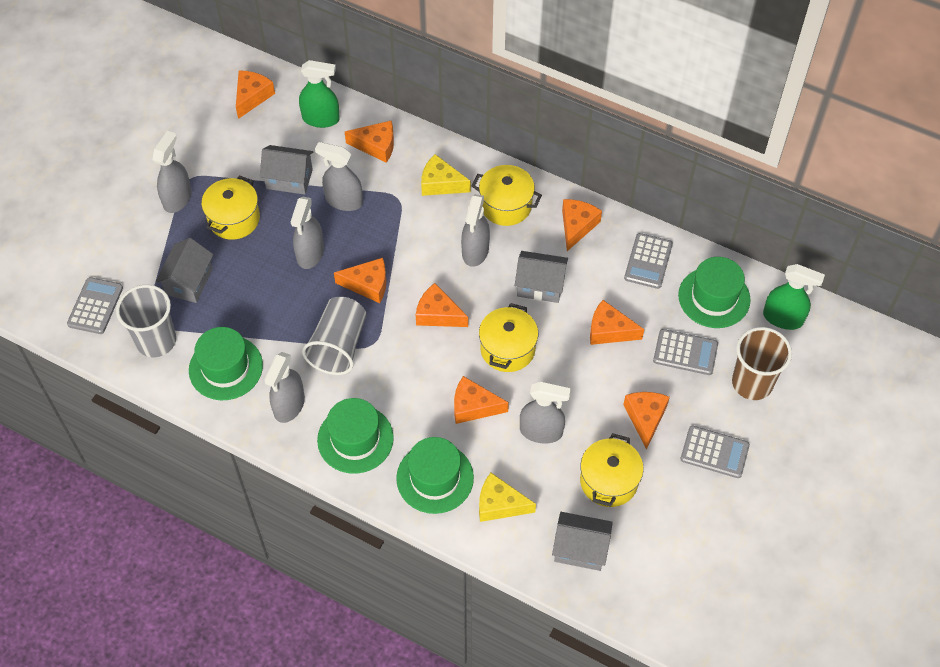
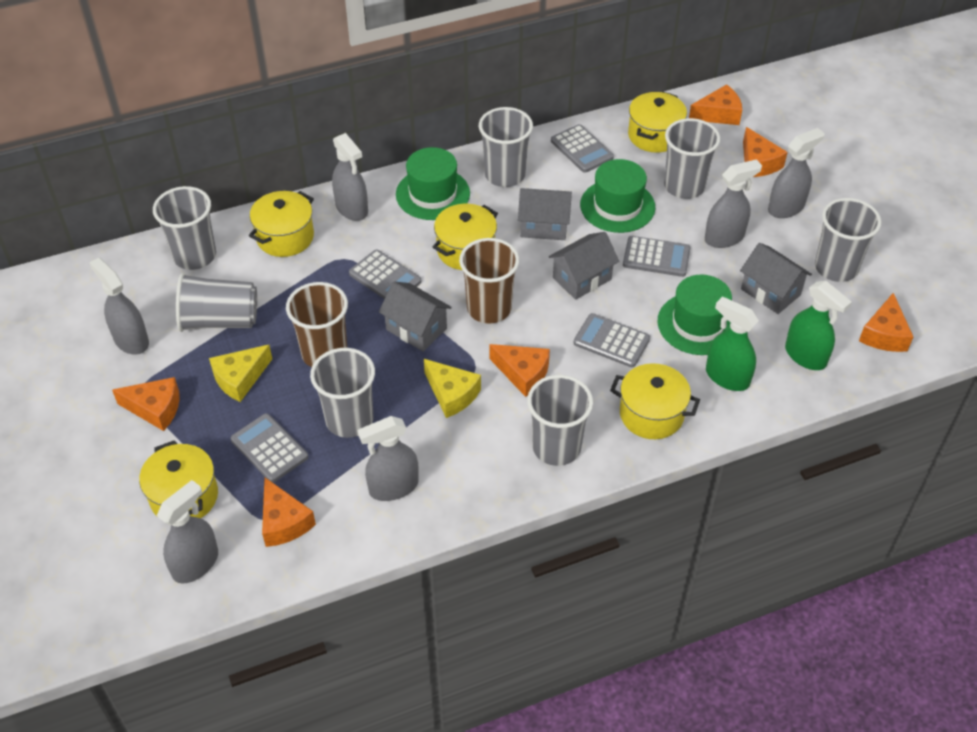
brown cup: [732,327,792,400] = 1 -> [286,282,348,367] [459,238,519,324] = 2
green hat: [189,327,263,400] [317,398,394,474] [396,437,474,514] [678,257,751,328] = 4 -> [396,147,470,220] [580,159,655,233] [657,275,732,355] = 3
grey calculator: [67,277,123,334] [624,233,673,289] [653,329,718,375] [680,426,750,478] = 4 -> [231,413,308,483] [349,250,421,299] [551,124,614,173] [574,313,650,367] [623,236,691,277] = 5
grey cup: [116,285,176,357] [302,297,367,375] = 2 -> [153,186,216,270] [176,273,257,332] [310,348,375,438] [479,107,533,187] [527,375,593,466] [664,118,720,199] [815,198,881,282] = 7
orange cheese: [236,70,275,119] [334,258,386,303] [345,121,394,163] [416,283,468,327] [454,376,509,424] [562,199,602,251] [590,300,644,345] [623,392,670,450] = 8 -> [112,377,180,431] [262,477,316,547] [489,344,550,397] [689,84,742,125] [743,127,788,177] [859,293,913,352] = 6
yellow pot: [201,175,260,240] [472,165,542,226] [479,303,538,372] [580,433,644,507] = 4 -> [139,440,218,518] [249,191,314,257] [433,204,498,270] [610,363,700,439] [628,91,687,153] = 5

